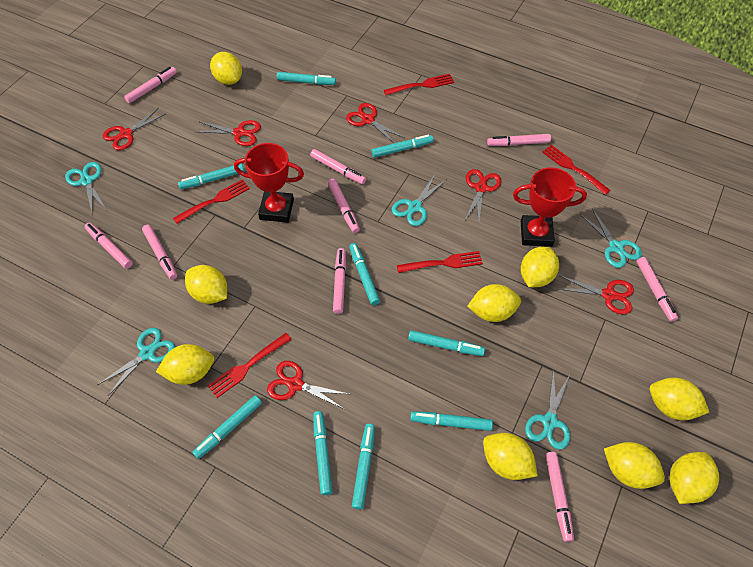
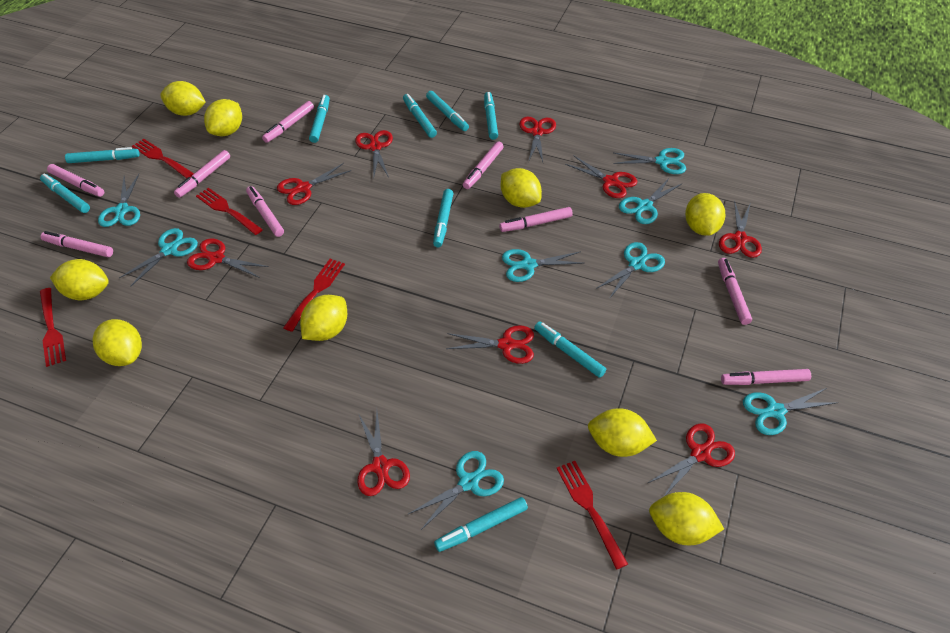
red scissors: [103,108,166,151] [196,120,261,146] [267,361,349,409] [346,103,404,143] [465,169,501,224] [559,276,634,315] = 6 -> [187,239,269,278] [277,163,351,205] [355,130,393,179] [357,412,410,496] [446,325,534,364] [519,117,556,162] [565,155,637,198] [648,424,735,496] [719,200,762,258] = 9
red trophy: [234,143,304,223] [513,167,587,247] = 2 -> none = 0
turquoise scissors: [65,162,107,215] [97,328,175,396] [392,174,447,226] [525,369,570,450] [580,208,642,268] = 5 -> [98,174,140,227] [119,228,198,287] [408,451,504,531] [502,249,584,282] [596,242,665,299] [613,148,686,174] [619,177,683,224] [743,388,838,435] = 8

